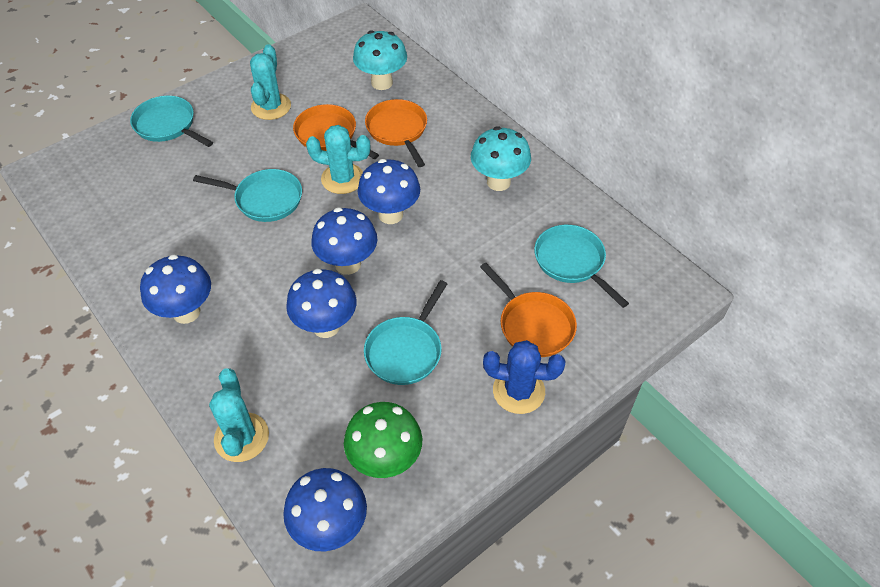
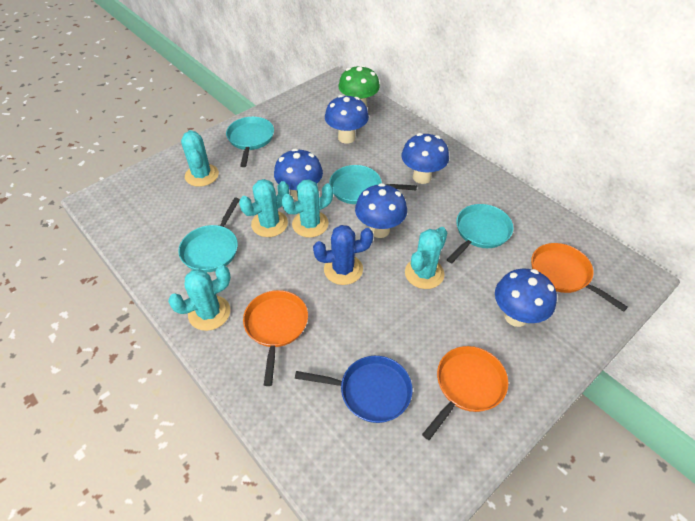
blue pan: none = 0 -> [295,356,413,423] = 1
turquoise cactus: [209,368,269,462] [250,44,291,120] [306,125,370,194] = 3 -> [168,265,231,331] [181,130,219,187] [239,179,289,237] [281,179,333,238] [405,227,448,289] = 5
turquoise mushroom: [353,30,407,90] [471,126,531,191] = 2 -> none = 0

